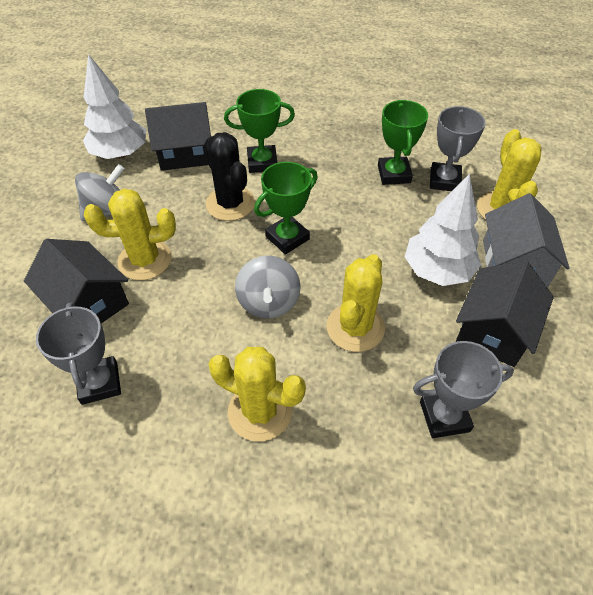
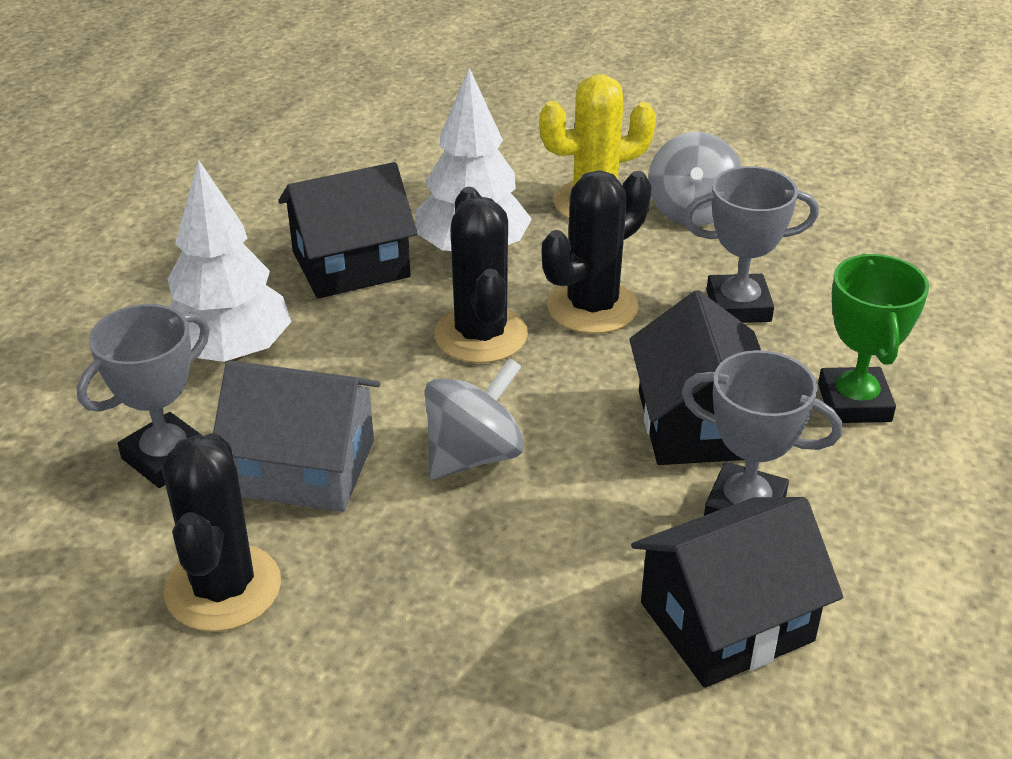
black cactus: [204,132,255,221] = 1 -> [162,433,281,632] [434,187,528,363] [542,170,651,334] = 3
green trophy: [224,89,295,173] [254,162,318,254] [378,100,428,185] = 3 -> [818,254,929,423] = 1
yellow cactus: [84,189,176,280] [209,347,306,441] [327,254,385,352] [477,129,542,220] = 4 -> [539,74,656,218] = 1

